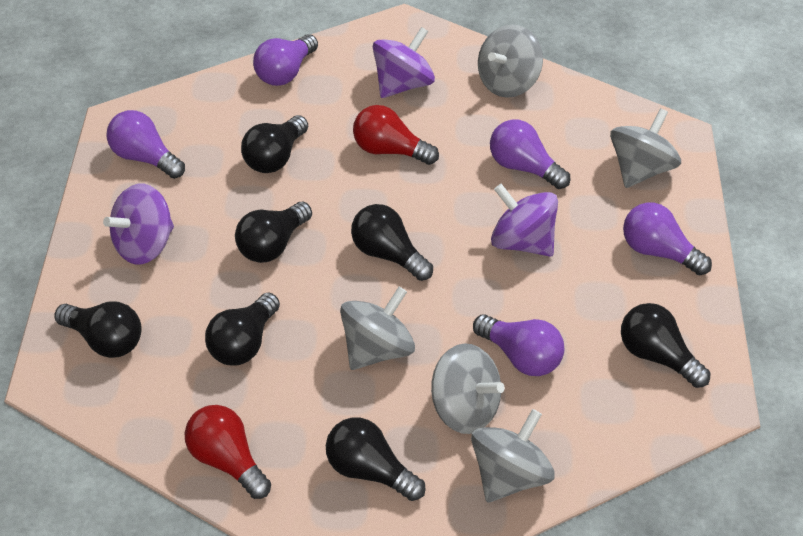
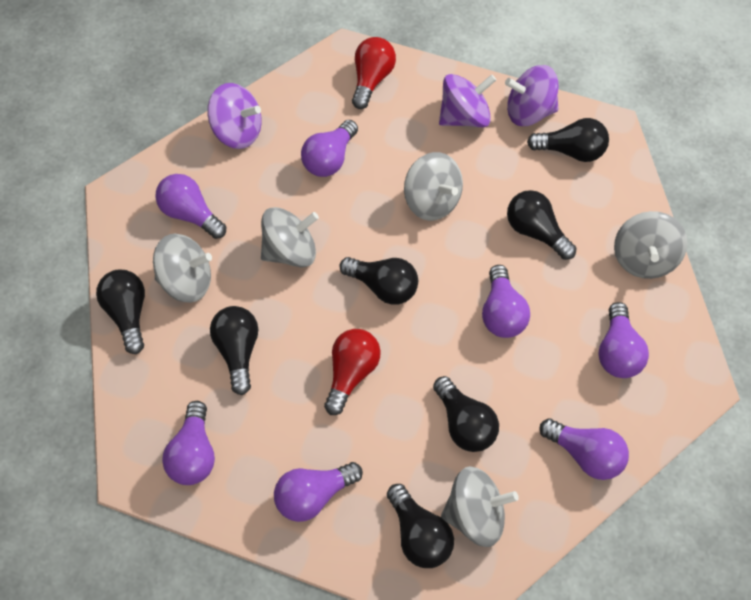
purple light bulb: [106,110,185,179] [253,34,318,86] [473,314,564,376] [490,119,570,189] [623,203,712,275] = 5 -> [155,174,226,239] [162,401,215,485] [274,462,363,522] [301,120,358,177] [482,265,530,338] [539,419,629,480] [598,302,649,378] = 7

